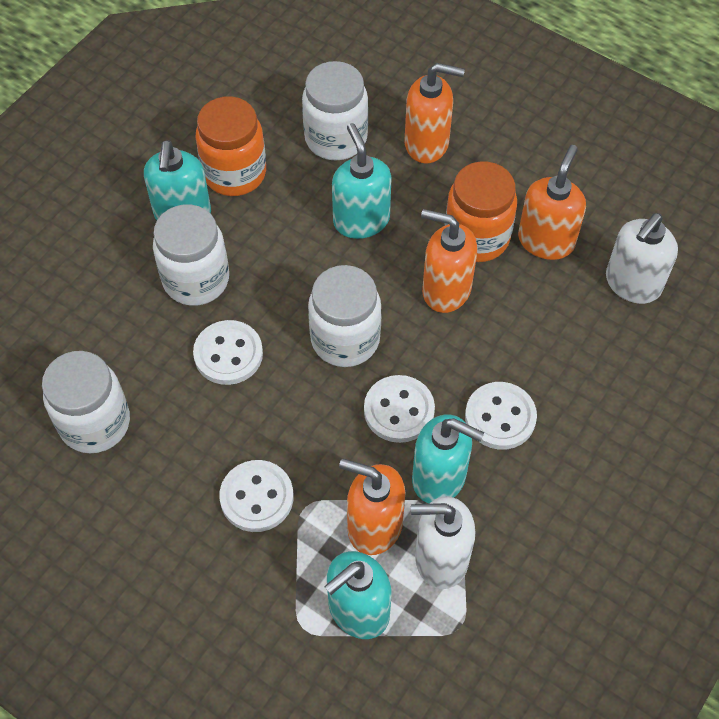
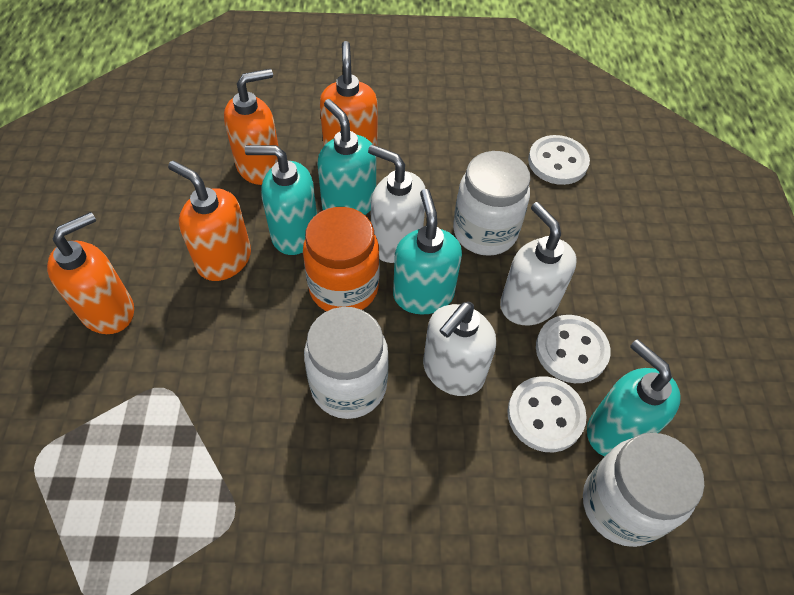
orange jar: [196,96,266,196] [445,161,517,262] = 2 -> [303,207,379,311] = 1
white button: [193,320,263,385] [219,460,293,532] [364,375,435,443] [465,382,537,450] = 4 -> [507,376,587,452] [528,135,590,185] [536,315,611,383] = 3
white jar: [42,351,130,453] [153,204,229,306] [302,61,368,161] [308,265,381,367] = 4 -> [304,307,389,419] [453,151,531,256] [583,433,704,547] = 3
white soap dispenser: [411,496,475,589] [606,213,678,304] = 2 -> [368,145,425,263] [423,302,496,396] [500,202,577,325] = 3

